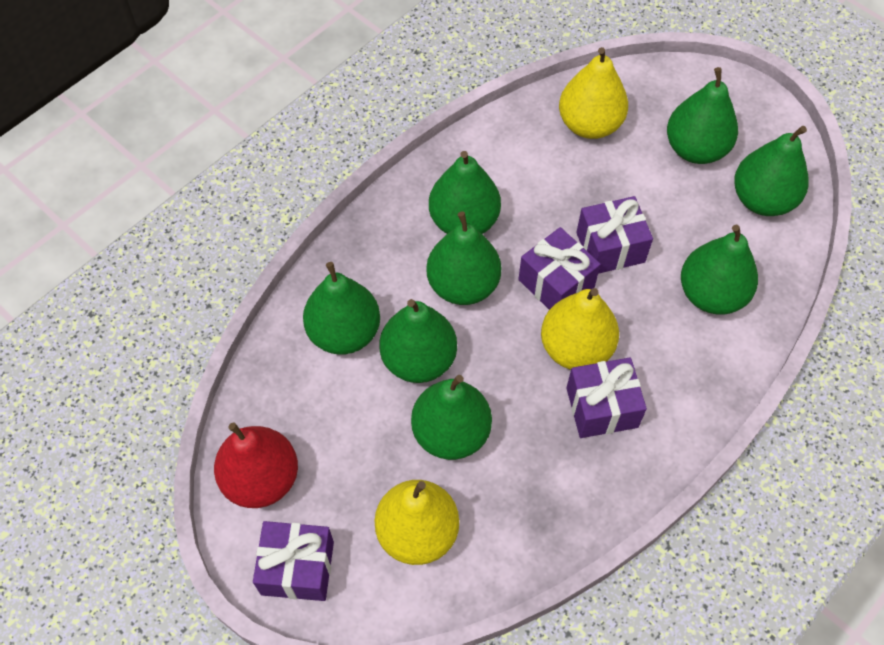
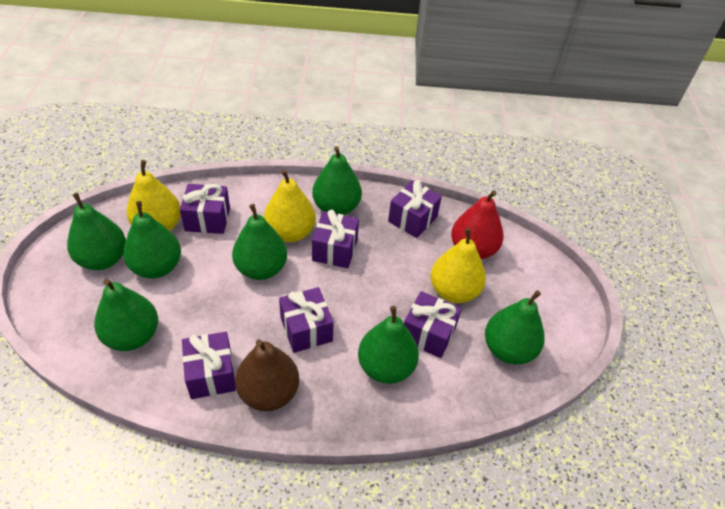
brown pear: none = 0 -> [235,339,299,411] = 1
green pear: [303,262,380,355] [380,299,457,383] [411,375,492,460] [426,211,501,305] [429,151,501,234] [667,67,738,164] [681,225,758,315] [734,126,809,216] = 8 -> [67,193,126,270] [94,279,158,351] [123,201,181,279] [232,204,287,280] [312,146,362,215] [358,306,419,384] [485,290,545,365] = 7
purple gift: [253,521,334,601] [518,227,601,310] [566,358,647,438] [576,196,653,274] = 4 -> [180,184,230,234] [182,332,236,399] [279,287,334,353] [312,210,359,268] [388,180,442,238] [404,291,462,358] = 6

